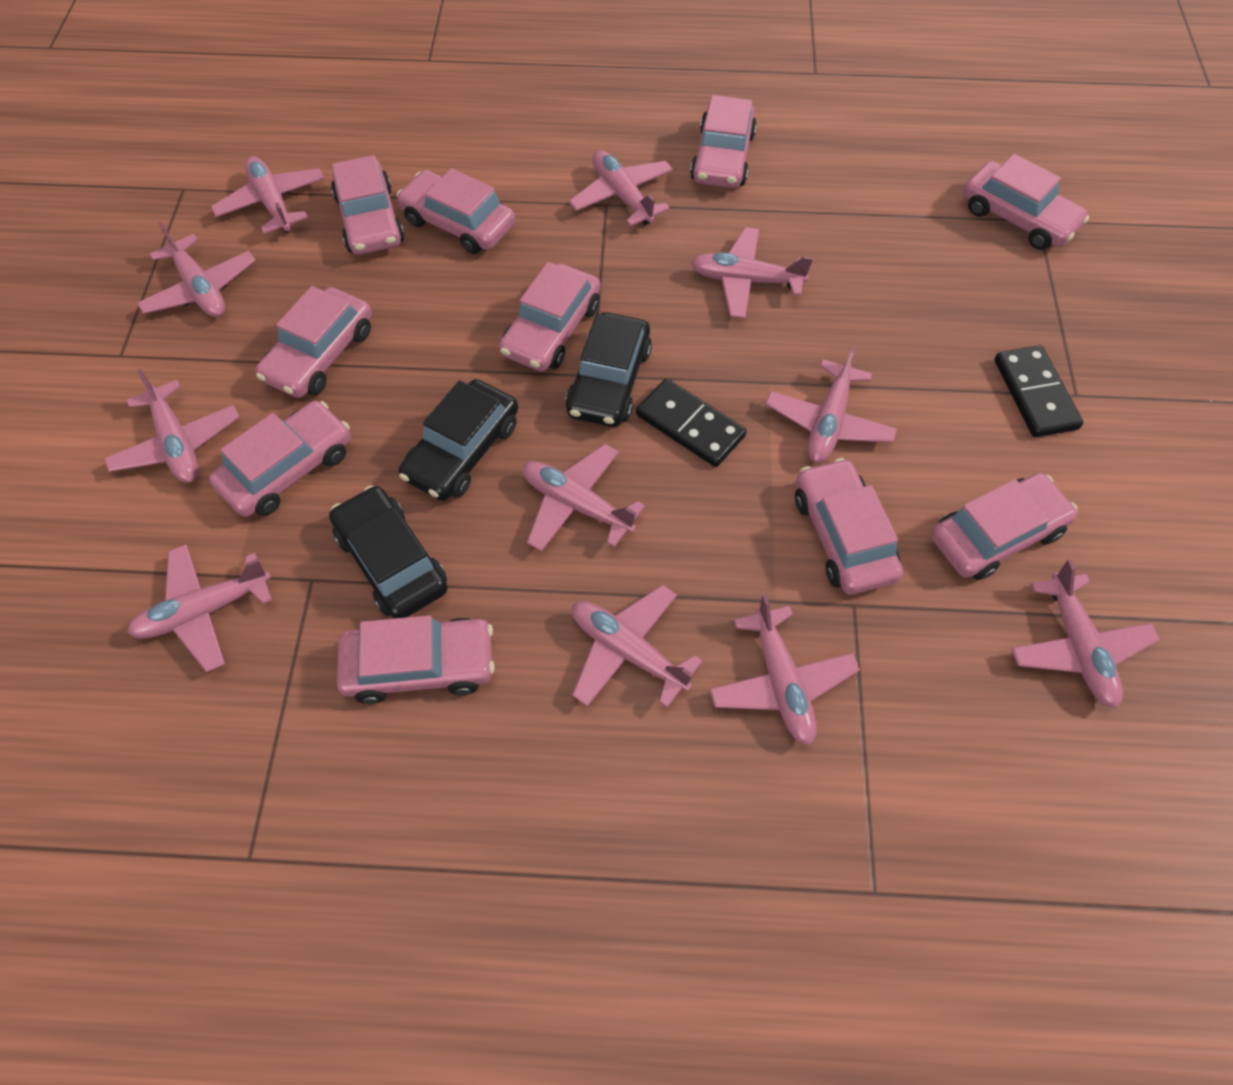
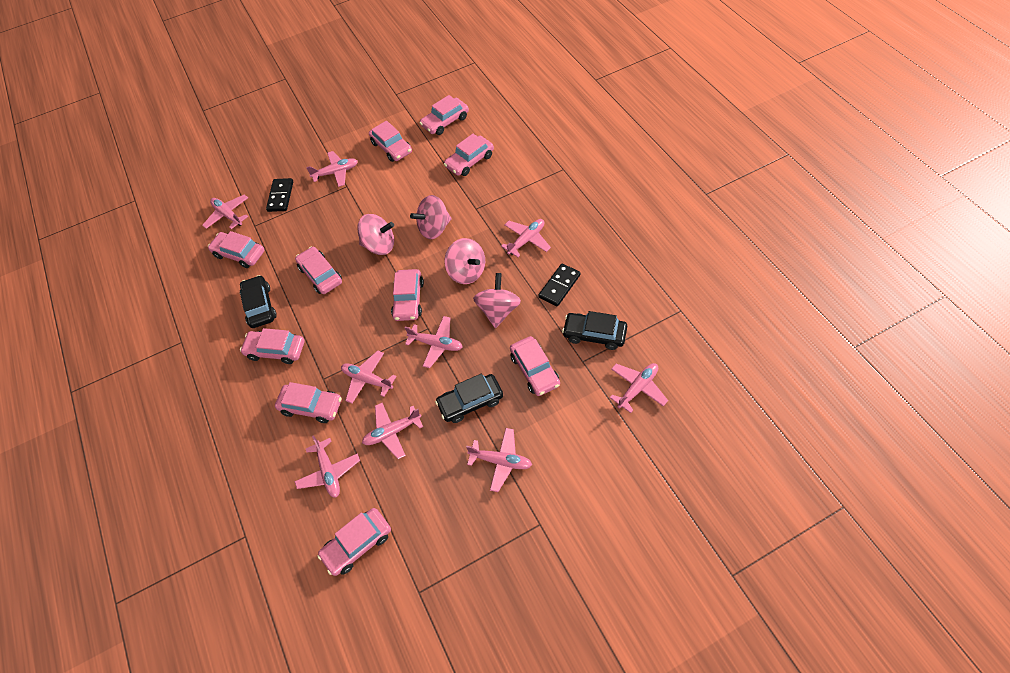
pink plane: [104,369,240,483] [127,545,272,672] [137,222,256,317] [211,156,325,234] [522,444,645,552] [569,150,673,226] [572,585,703,707] [691,227,813,318] [709,594,860,746] [765,345,897,463] [1011,559,1160,708] = 11 -> [202,194,248,229] [294,435,360,497] [306,151,358,187] [341,350,397,404] [362,403,423,459] [404,316,463,368] [466,428,532,492] [501,219,551,257] [610,363,668,413] = 9
pink spinning top: none = 0 -> [357,214,394,255] [410,195,452,239] [444,238,485,284] [473,273,521,328] = 4

